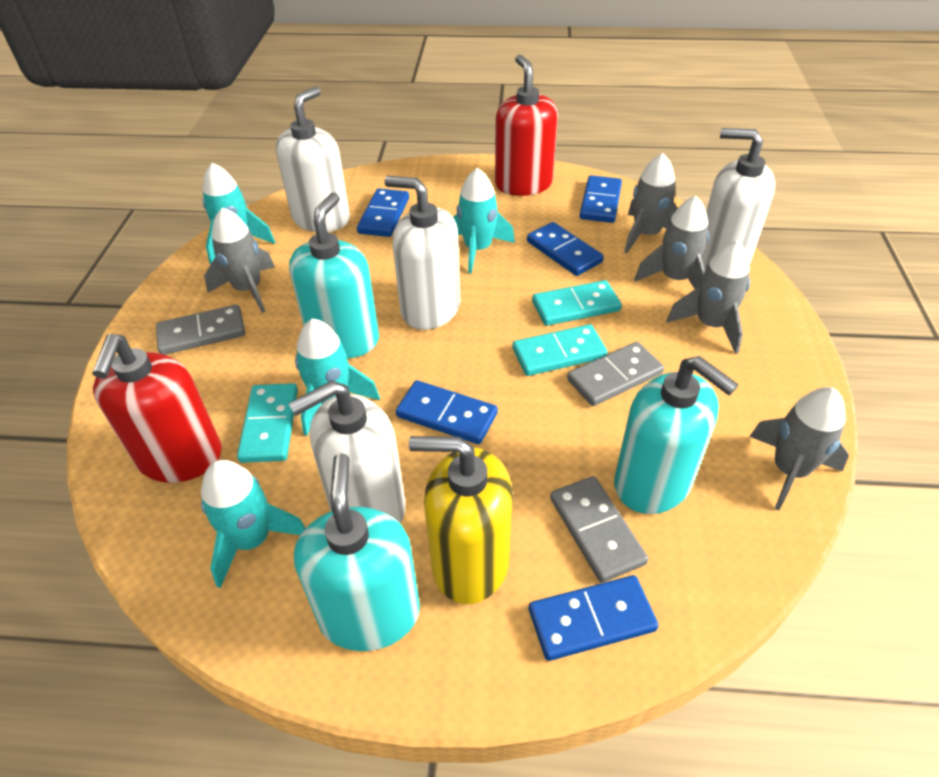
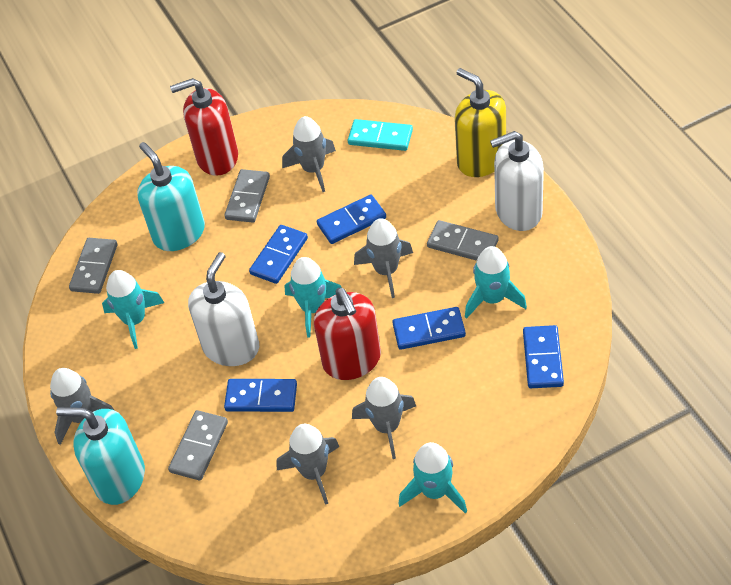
grey domino: [156,305,245,355] [550,476,648,583] [567,342,664,406] = 3 -> [69,238,117,294] [168,410,228,481] [224,169,270,223] [427,220,498,261] = 4
turquoise domino: [237,383,298,463] [513,324,608,376] [532,280,622,326] = 3 -> [348,119,413,151] = 1
turquoise soap dispenser: [289,193,379,358] [294,453,420,651] [614,356,739,514] = 3 -> [56,407,145,505] [137,142,205,251] = 2
white soap dispenser: [276,86,350,232] [288,380,405,523] [384,176,460,330] [701,128,775,270] = 4 -> [188,252,259,366] [490,131,544,231] = 2

